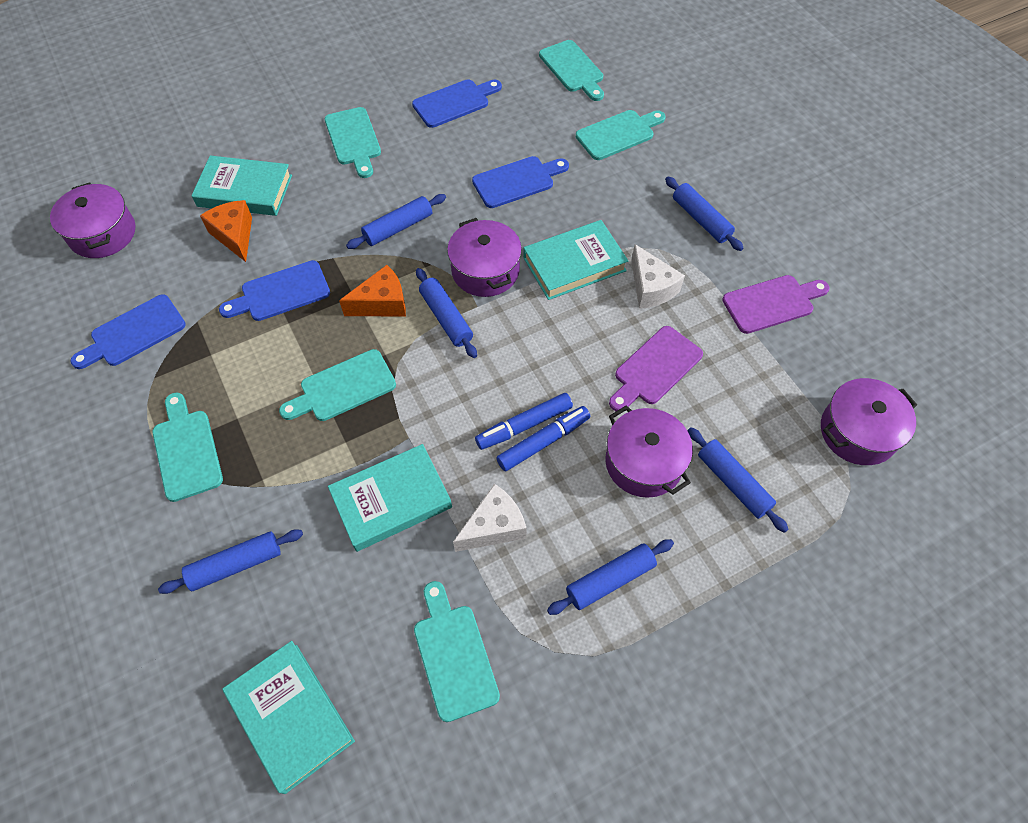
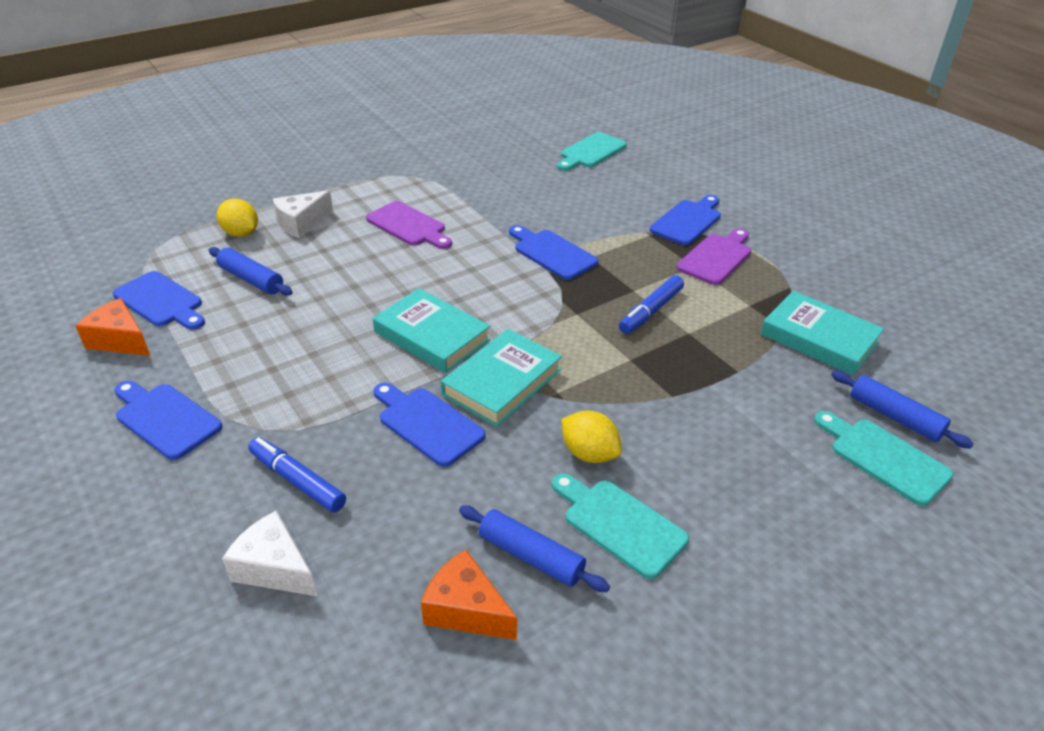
blue cutting board: [70,294,186,369] [219,260,330,321] [412,79,502,128] [472,156,569,208] = 4 -> [113,271,205,330] [115,381,222,460] [373,382,486,467] [509,225,598,280] [650,195,721,245] = 5
blue rolling pin: [158,529,303,594] [346,194,446,249] [416,268,477,358] [547,539,674,615] [665,177,744,251] [687,427,789,533] = 6 -> [209,247,293,296] [459,506,610,592] [831,371,973,449] = 3
purple pot: [50,182,135,258] [447,218,522,297] [605,405,693,498] [821,378,917,465] = 4 -> none = 0
turquoise book: [191,156,292,216] [222,641,355,794] [328,444,452,552] [523,220,628,300] = 4 -> [373,288,491,373] [441,329,562,427] [761,291,884,375] = 3
turquoise cutting board: [152,392,223,502] [279,349,396,421] [325,107,381,178] [414,581,500,722] [539,40,604,101] [576,110,666,160] = 6 -> [552,473,689,579] [557,132,627,171] [814,411,953,506] = 3
yellow lemon: none = 0 -> [217,199,258,237] [561,411,622,463] = 2

